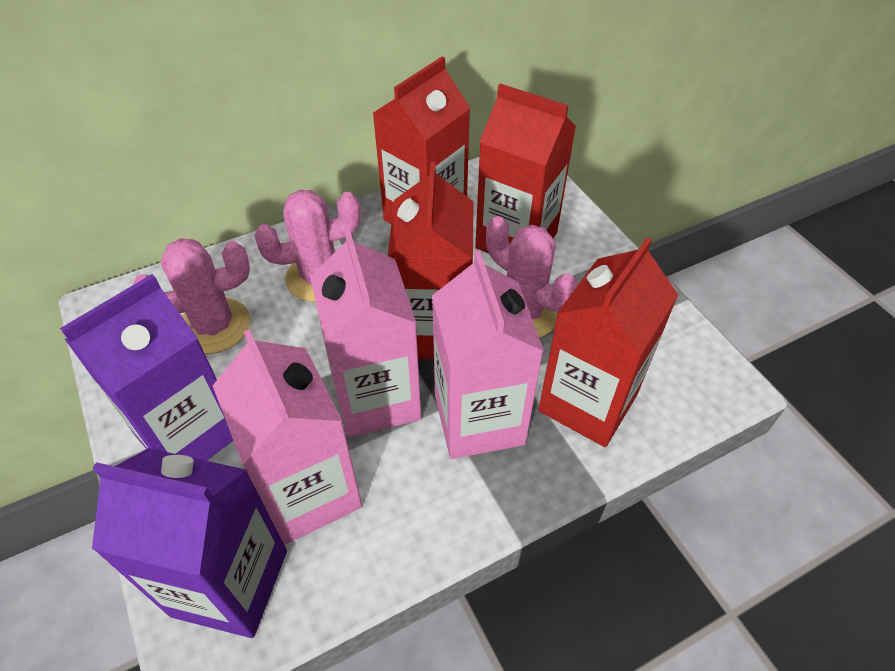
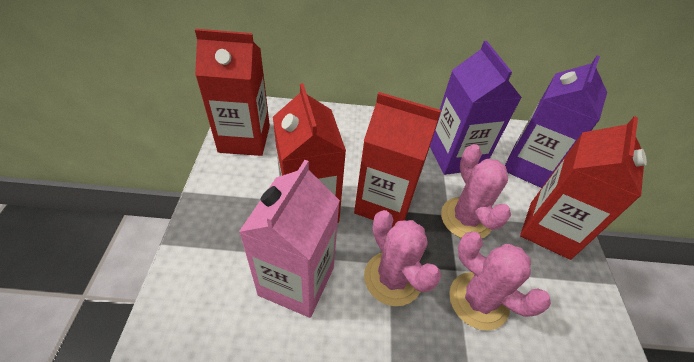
pink carton: [213,330,362,545] [310,229,421,437] [432,250,544,459] = 3 -> [239,160,340,318] = 1

